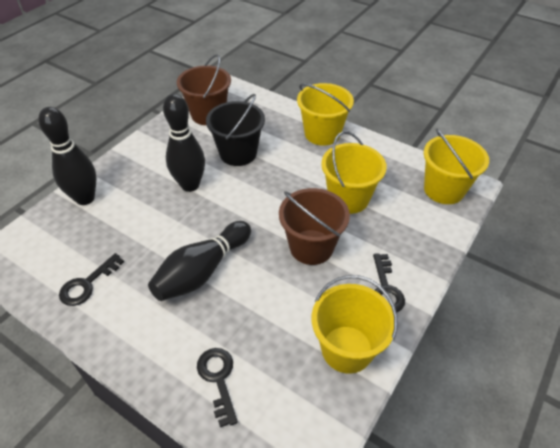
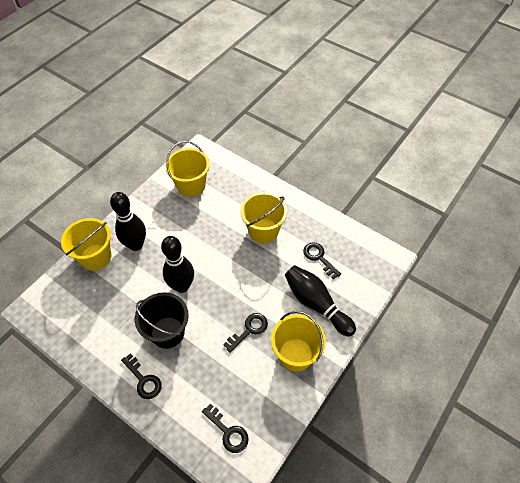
black key: [59,253,124,306] [197,348,238,427] [373,253,405,312] = 3 -> [121,353,162,399] [202,403,249,453] [223,313,268,352] [303,242,341,279] = 4
brown bucket: [177,54,231,125] [279,188,350,265] = 2 -> none = 0

